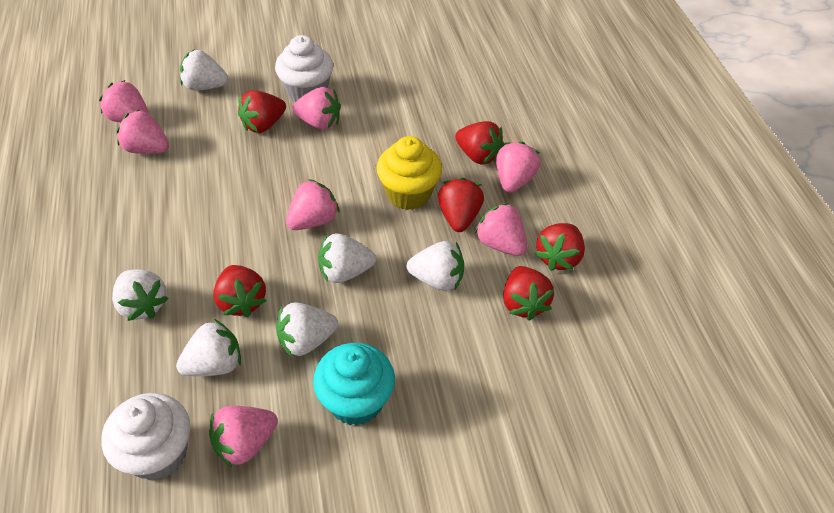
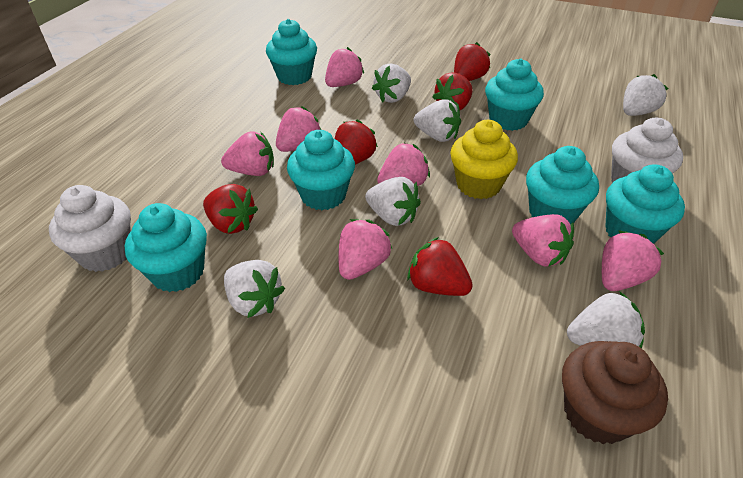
brown cupcake: none = 0 -> [562,341,668,444] = 1
red strawberry: [213,265,266,317] [238,90,286,133] [438,177,484,232] [455,121,504,165] [503,266,554,321] [535,223,585,271] = 6 -> [203,184,258,234] [335,119,378,165] [407,237,473,296] [433,72,472,110] [454,42,490,81] = 5
turquoise cupcake: [313,343,395,426] = 1 -> [125,203,207,292] [266,19,317,85] [287,130,355,210] [485,59,544,131] [526,146,599,225] [605,164,685,244] = 6

